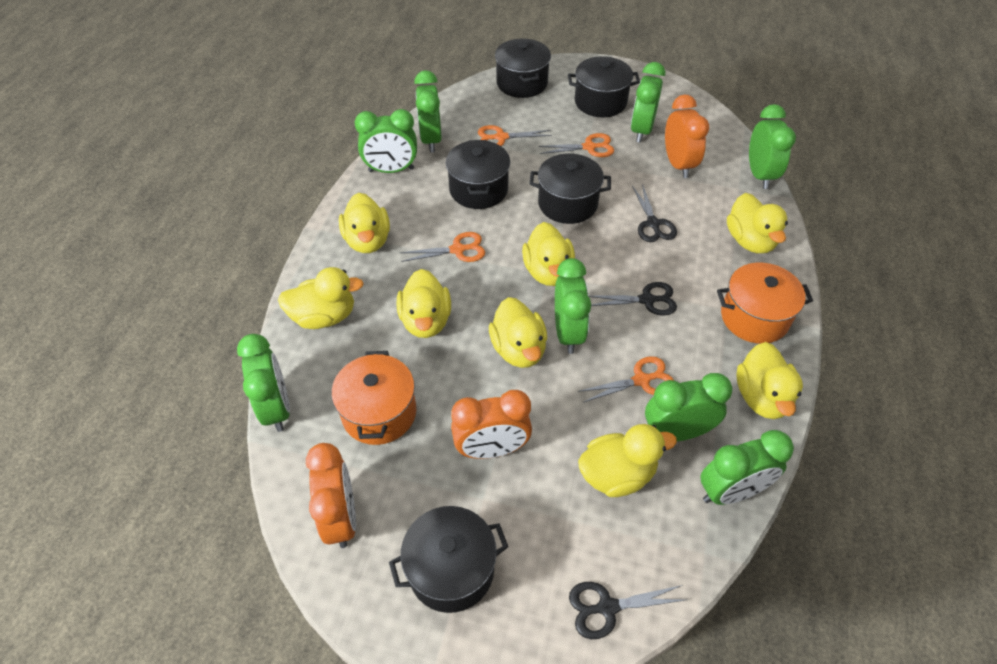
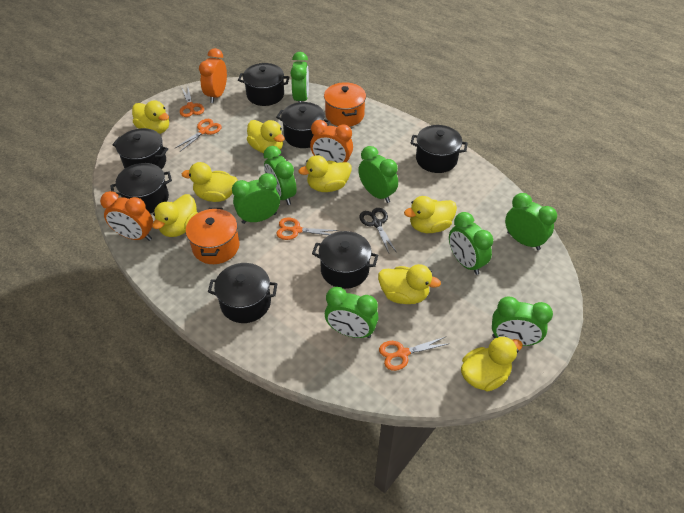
black pot: [389,506,508,613] [446,140,510,209] [495,39,551,98] [530,153,611,224] [568,56,640,117] = 5 -> [110,163,172,213] [112,128,168,169] [208,263,277,323] [238,63,289,106] [276,102,331,148] [312,231,378,289] [411,125,468,173] = 7
black scissors: [569,582,685,639] [588,282,677,316] [632,184,677,242] = 3 -> [359,208,396,253] = 1

